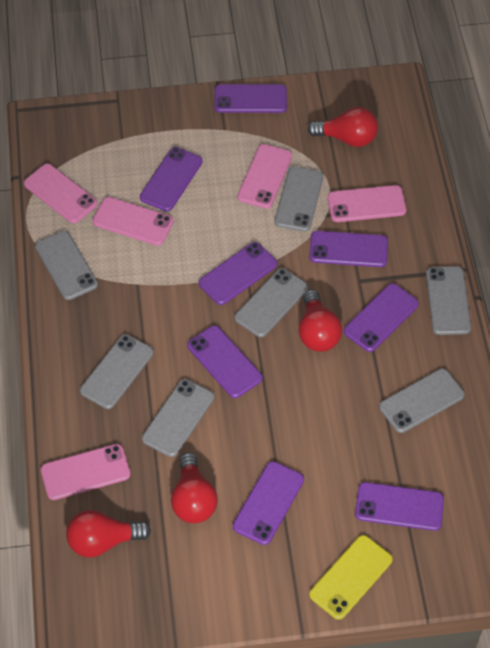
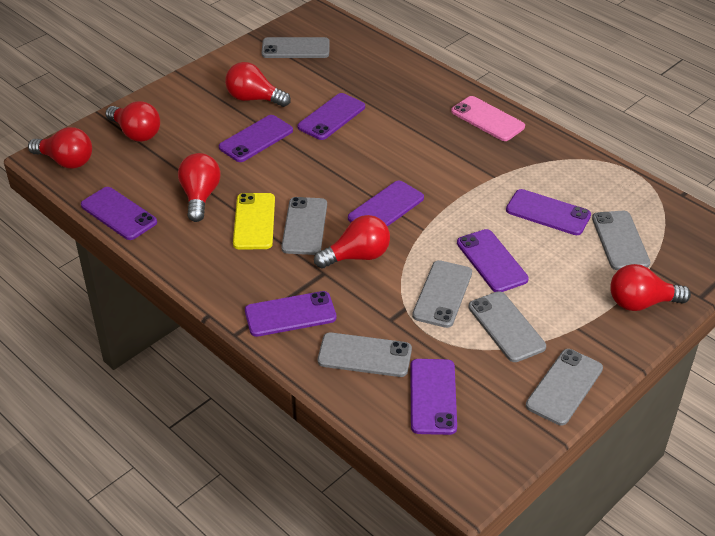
pink phone: [24,164,98,223] [41,444,130,500] [92,197,174,246] [237,144,292,209] [327,185,407,222] = 5 -> [451,96,525,141] = 1
red light bulb: [66,510,151,558] [171,452,218,523] [299,290,342,352] [307,107,378,147] = 4 -> [28,127,92,169] [105,101,160,142] [178,153,220,222] [225,62,291,107] [314,215,390,268] [610,264,691,311] = 6

